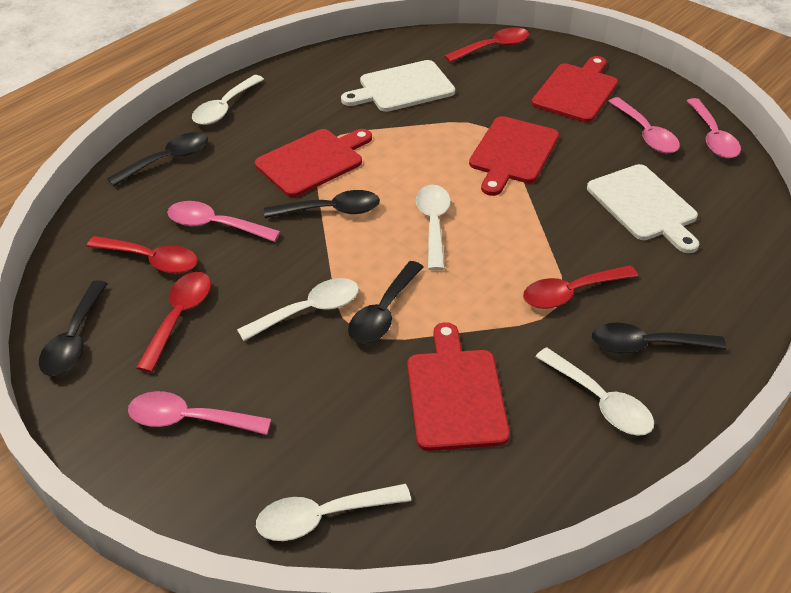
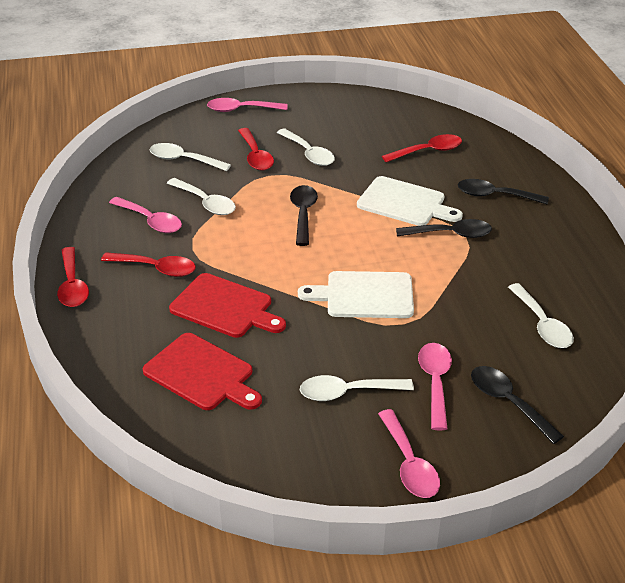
black spoon: [39,280,108,376] [107,132,208,187] [264,190,380,218] [348,261,423,344] [592,323,726,354] = 5 -> [290,185,318,246] [396,219,492,238] [458,179,549,204] [471,366,564,444] = 4
red cutting board: [255,129,372,197] [407,322,510,451] [469,116,559,196] [532,56,618,123] = 4 -> [143,333,262,410] [169,273,286,338] = 2

